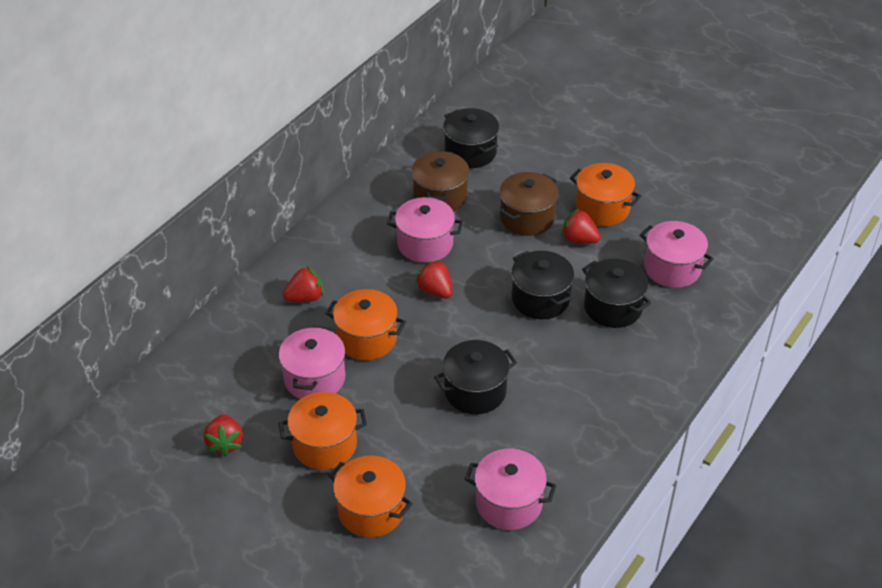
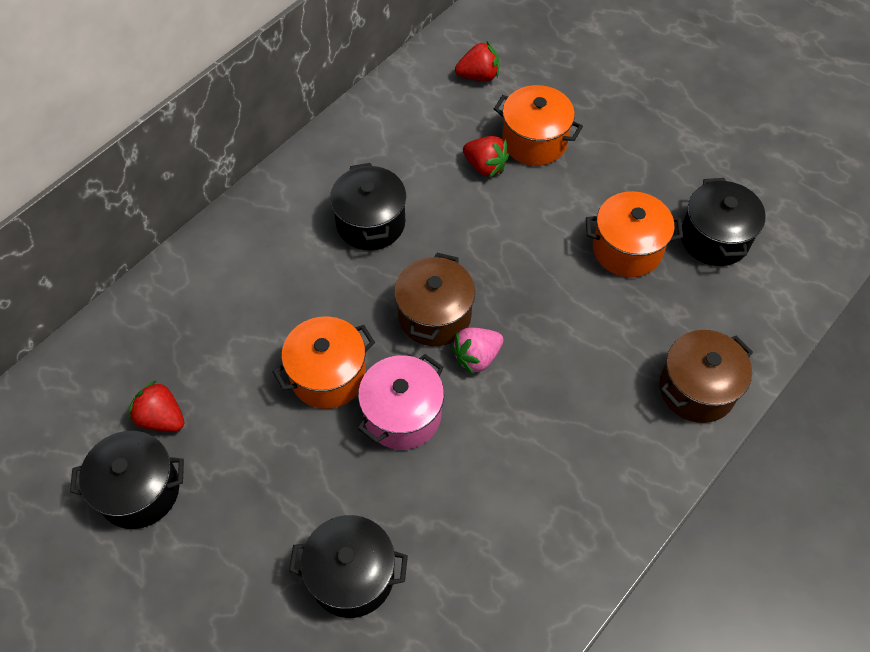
orange pot: [279,392,367,470] [325,289,406,360] [328,456,413,538] [570,163,641,226] = 4 -> [272,316,375,409] [494,85,583,166] [586,191,683,277] = 3
pink pot: [279,326,345,399] [387,197,463,263] [465,449,556,530] [640,221,714,288] = 4 -> [358,354,444,450] = 1
pink strawberry: none = 0 -> [451,327,503,375] = 1
red strawberry: [204,414,243,457] [283,266,324,302] [415,260,453,299] [561,209,601,243] = 4 -> [128,380,184,432] [455,41,499,81] [463,136,509,178] = 3

